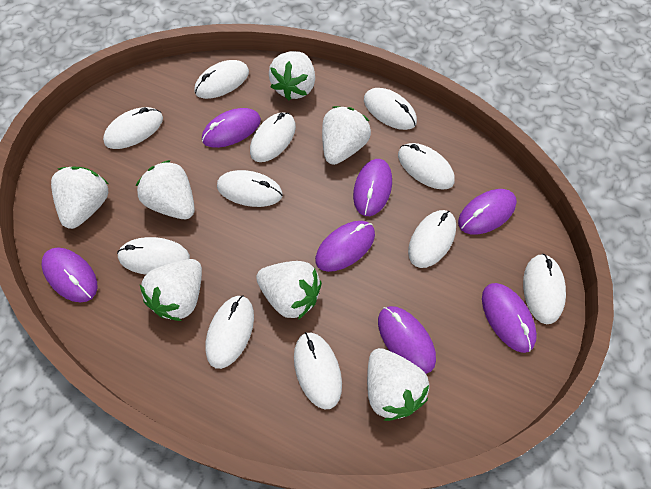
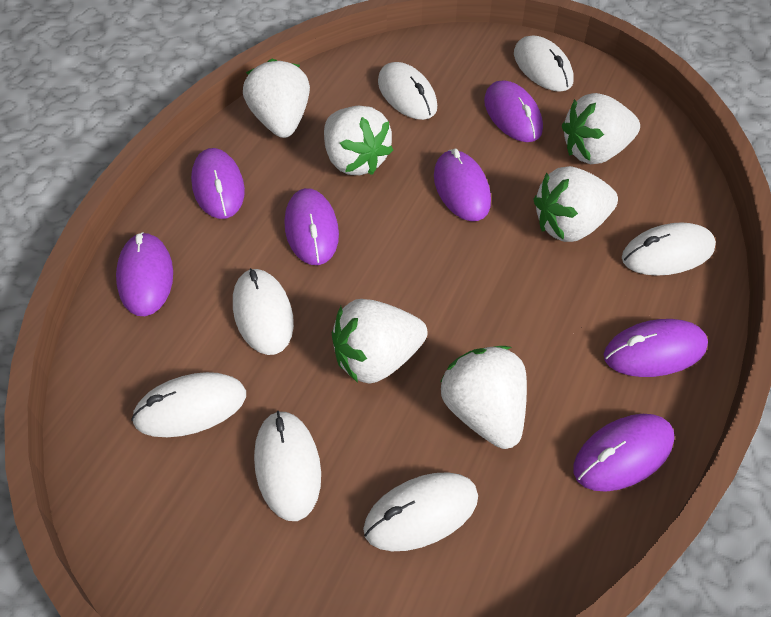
white mouse: [103,107,163,149] [117,237,190,275] [195,60,249,99] [205,295,254,369] [217,170,283,207] [250,112,296,162] [294,332,342,409] [364,88,417,130] [398,143,455,190] [408,210,456,268] [523,254,566,324] = 11 -> [131,372,246,437] [233,268,294,355] [254,411,321,521] [363,472,478,551] [378,62,437,120] [514,35,573,92] [622,222,716,276] = 7
white strawberry: [51,167,108,229] [136,160,195,219] [140,259,202,321] [256,261,322,320] [269,51,315,101] [322,106,371,165] [367,348,429,421] = 7 -> [243,59,310,138] [324,106,393,175] [332,299,428,383] [441,346,527,449] [534,166,618,242] [562,93,640,164] = 6

